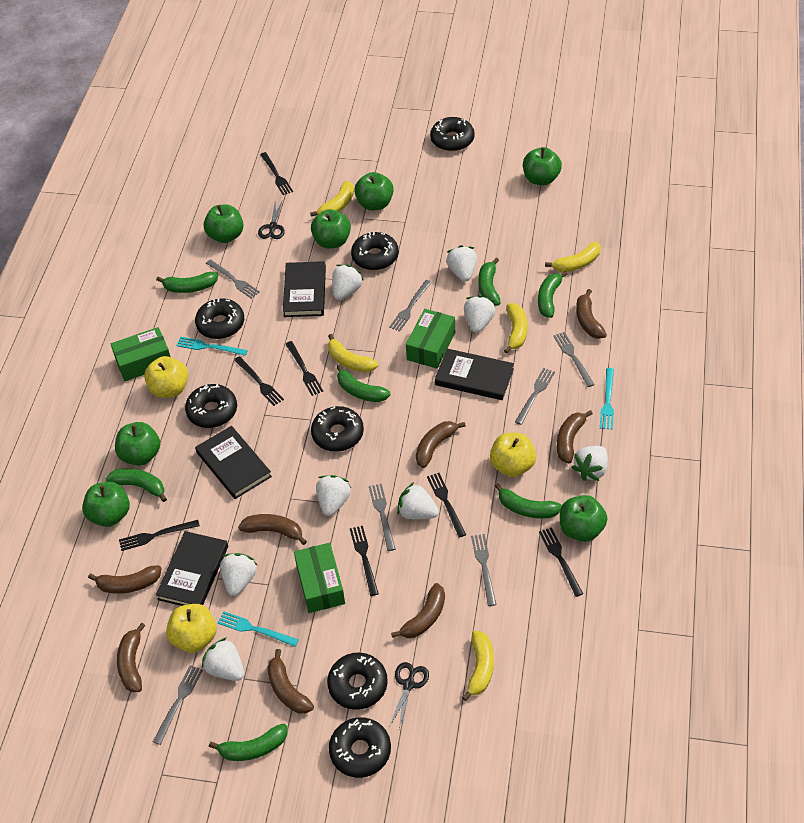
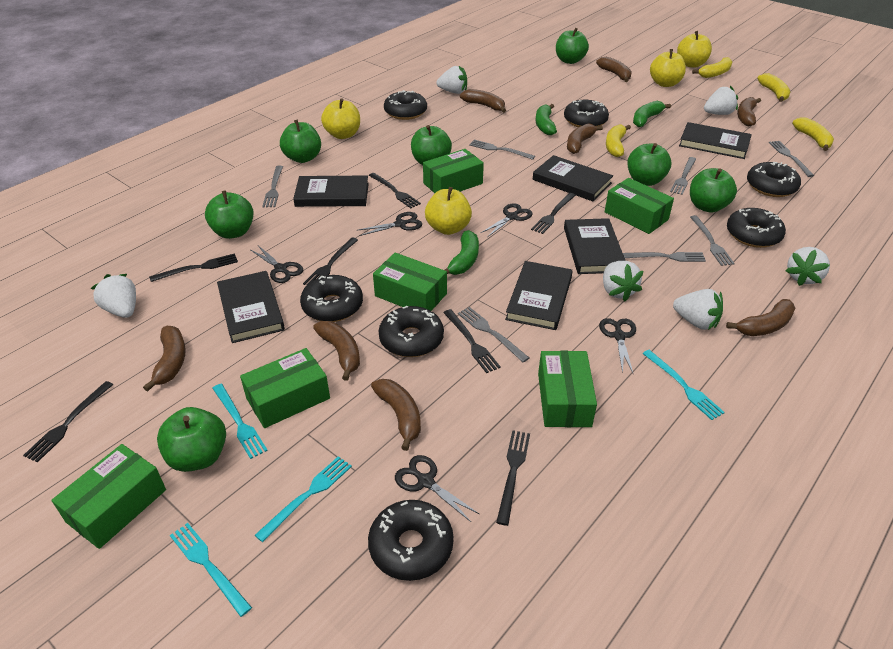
black book: [156,531,228,606] [195,426,272,499] [283,261,326,317] [435,349,514,400] = 4 -> [217,271,285,343] [293,176,369,207] [505,261,573,330] [533,155,613,201] [564,218,625,274] [679,122,752,159] = 6
black scissors: [258,201,285,239] [390,662,429,729] = 2 -> [251,246,303,283] [358,212,422,236] [395,455,479,522] [481,203,533,237] [599,318,636,374] = 5
green banana: [105,468,167,502] [156,272,218,293] [209,724,287,761] [337,364,390,402] [478,258,501,306] [495,483,562,518] [538,271,568,318] = 7 -> [445,230,479,275] [536,104,557,135] [633,101,671,127] = 3
green box: [111,327,170,381] [294,543,345,613] [406,309,455,368] = 3 -> [51,444,166,549] [240,348,330,428] [373,253,447,311] [423,149,484,193] [538,351,597,427] [605,178,674,234] = 6
turquoise fork: [176,337,248,356] [218,612,298,647] [600,368,614,430] = 3 -> [170,523,252,617] [212,384,268,459] [255,456,352,542] [642,350,725,420] = 4
white strawberry: [202,637,244,681] [220,553,257,596] [316,475,351,516] [332,264,364,300] [397,482,439,519] [446,245,477,282] [464,295,495,333] [572,446,608,481] = 8 -> [91,274,136,318] [436,66,467,94] [603,261,643,301] [673,289,723,330] [704,86,738,115] [785,247,830,286] = 6
yellow apple: [144,356,188,398] [166,604,217,653] [490,433,536,477] = 3 -> [321,98,360,139] [425,187,472,235] [650,49,686,87] [677,31,712,68] = 4
yellow banana: [310,181,354,217] [328,334,378,372] [462,631,494,701] [504,303,528,354] [545,242,601,272] = 5 -> [606,125,631,157] [692,57,733,78] [757,73,790,102] [792,117,834,151] = 4

